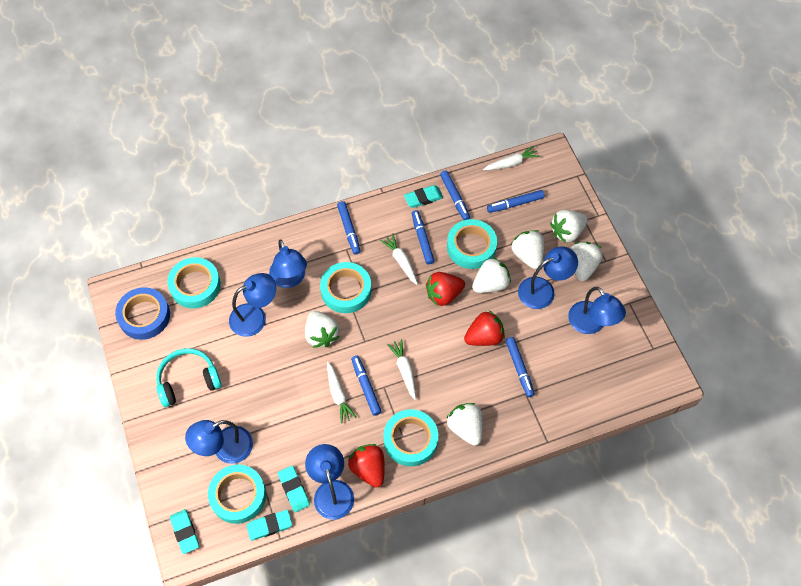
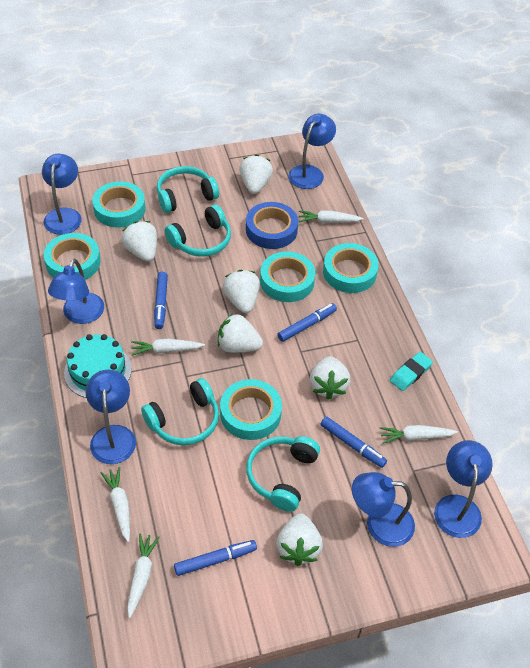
blue marker: [337,201,360,255] [351,356,382,416] [412,210,435,264] [440,170,470,220] [487,190,544,213] [505,337,535,397] = 6 -> [154,272,168,329] [174,540,257,576] [277,303,337,342] [321,417,387,468] = 4
red strawberry: [348,444,385,488] [426,272,465,306] [464,311,505,346] = 3 -> none = 0
turquoise cake: none = 0 -> [64,334,132,398] = 1
turquoise eraser: [170,509,199,554] [247,510,292,541] [278,466,310,512] [404,185,443,208] = 4 -> [390,352,433,391] = 1
turquoise headphones: [156,348,222,407] = 1 -> [141,378,219,445] [157,166,219,213] [165,204,231,257] [246,436,320,512] = 4
white carrot: [327,362,357,423] [380,233,418,285] [387,339,416,400] [483,146,540,170] = 4 -> [100,467,130,543] [127,533,160,618] [131,339,205,356] [299,210,364,223] [380,425,458,444] = 5

